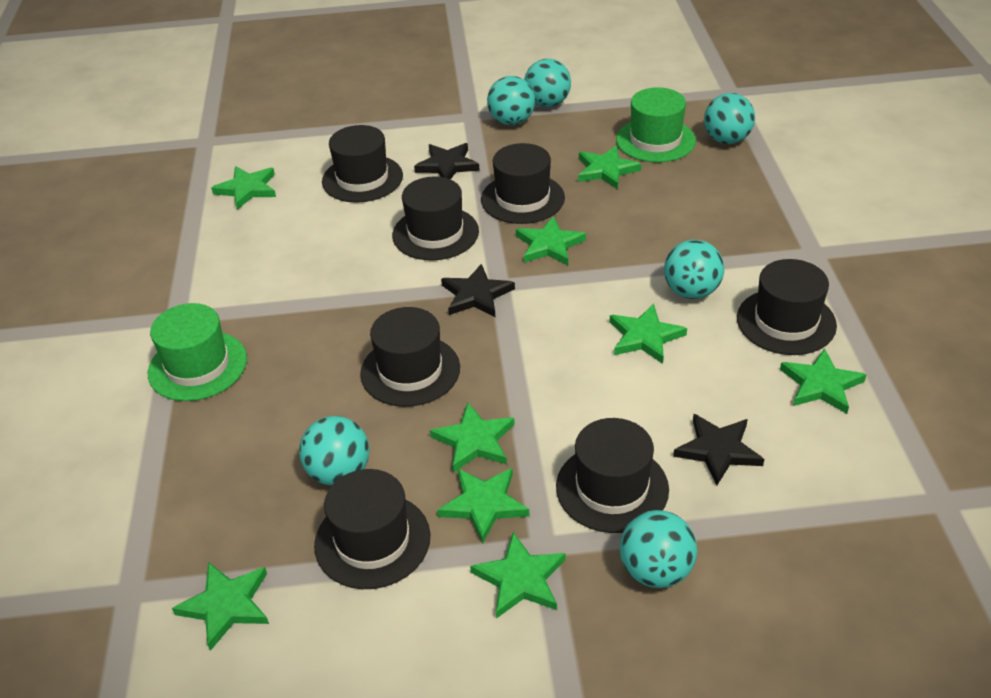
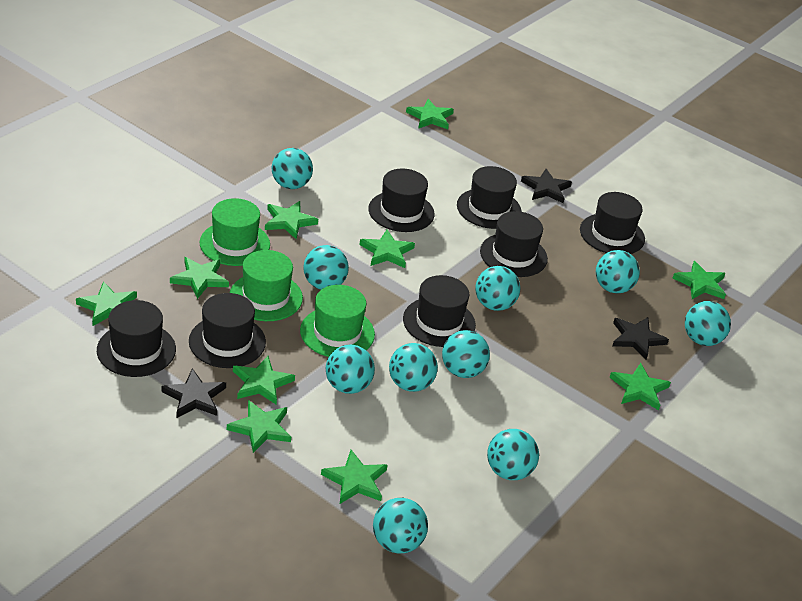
green hat: [148,303,247,401] [616,87,696,162] = 2 -> [200,198,270,266] [230,250,303,321] [300,285,375,357] = 3
green star: [172,562,269,651] [211,166,276,210] [430,403,515,473] [437,468,529,544] [470,532,566,619] [516,216,586,265] [578,146,641,189] [610,304,687,364] [780,349,866,414] = 9 -> [76,281,137,326] [170,257,229,299] [227,400,291,453] [233,356,295,405] [265,201,318,239] [321,450,388,504] [359,230,415,268] [406,99,454,129] [609,363,671,410] [673,261,726,299] = 10
turquoise ball: [299,416,369,485] [487,76,535,125] [524,59,571,107] [620,510,697,588] [664,240,724,299] [704,93,755,144] = 6 -> [272,148,313,189] [303,245,349,290] [326,345,375,394] [373,498,428,554] [389,343,438,392] [442,330,490,378] [475,266,520,311] [487,429,539,480] [596,250,640,294] [685,301,731,346] = 10

